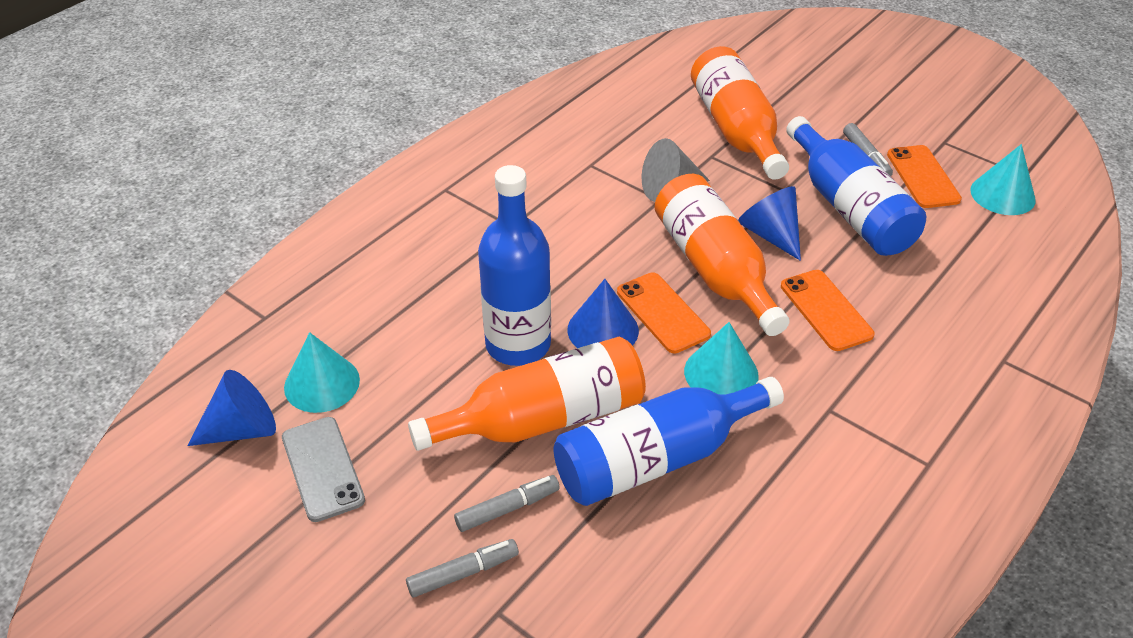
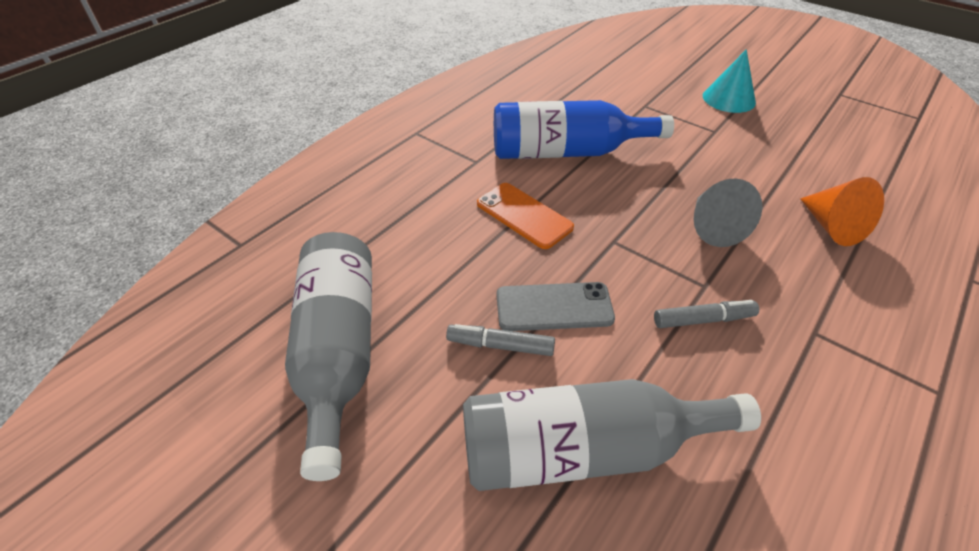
blue bottle: [478,165,551,366] [554,377,784,506] [786,116,926,256] = 3 -> [494,100,674,159] = 1
blue cone: [187,370,276,446] [567,279,639,348] [738,186,801,261] = 3 -> none = 0
grey bottle: none = 0 -> [285,232,372,481] [463,379,761,491] = 2
grey marker: [406,539,519,597] [454,475,560,532] [843,123,893,177] = 3 -> [446,324,555,356] [654,300,759,328] = 2
orange bottle: [408,337,646,451] [655,174,790,336] [691,46,789,180] = 3 -> none = 0
orange cone: none = 0 -> [800,177,884,246] = 1
orange phone: [617,273,711,353] [781,270,875,351] [887,145,962,208] = 3 -> [477,183,574,249] = 1
turquoise cone: [284,332,360,413] [684,322,759,395] [970,144,1036,215] = 3 -> [703,49,756,113] = 1

